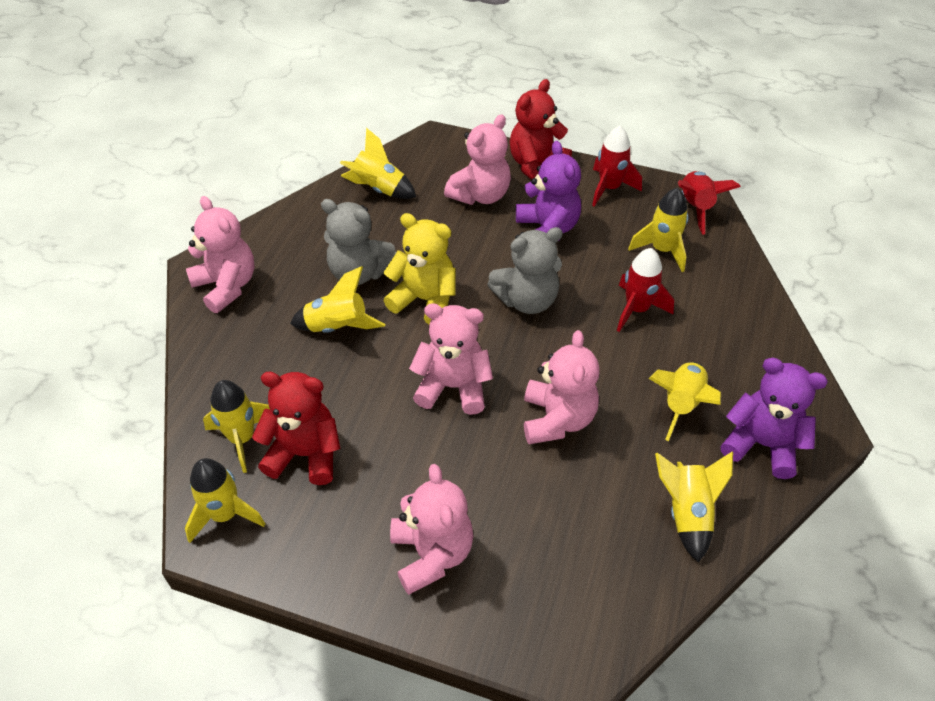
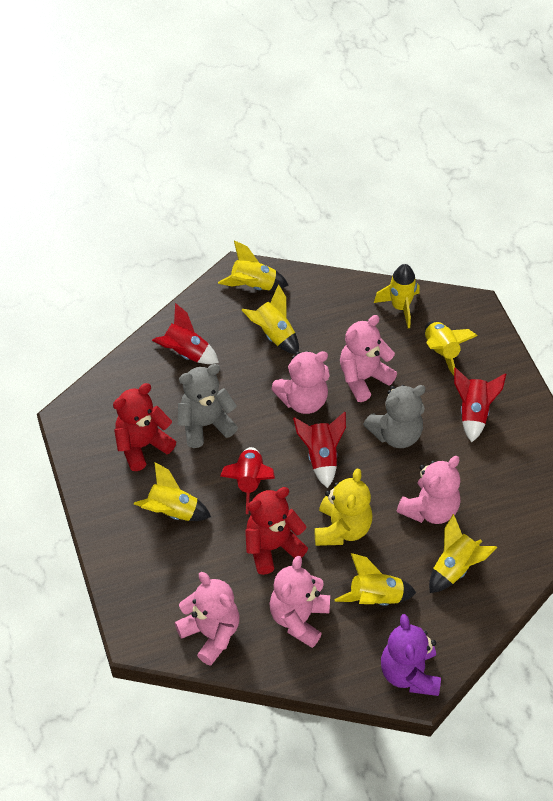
purple teddy bear: [516,141,581,241] [720,358,828,479] = 2 -> [381,614,441,696] = 1
red rocket: [592,126,642,207] [617,248,674,332] [678,171,741,234] = 3 -> [152,303,219,364] [220,447,275,514] [293,412,346,488] [454,368,506,442] = 4

